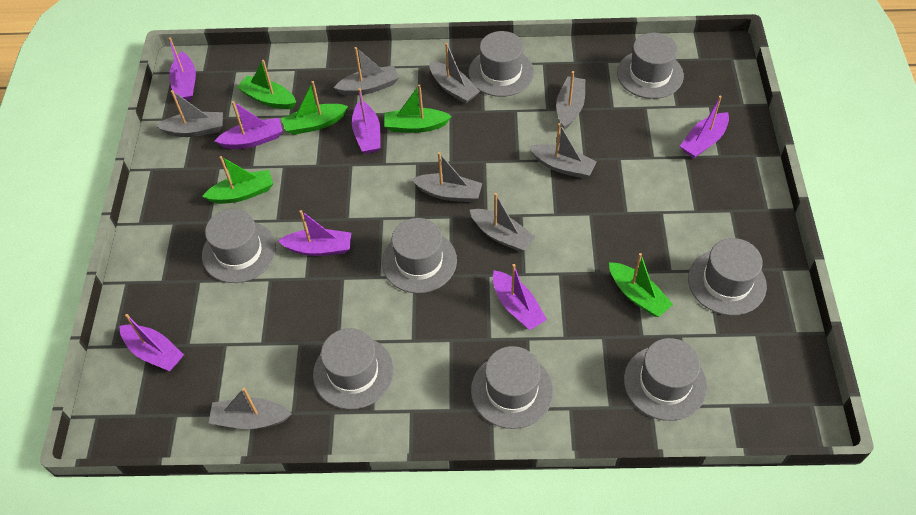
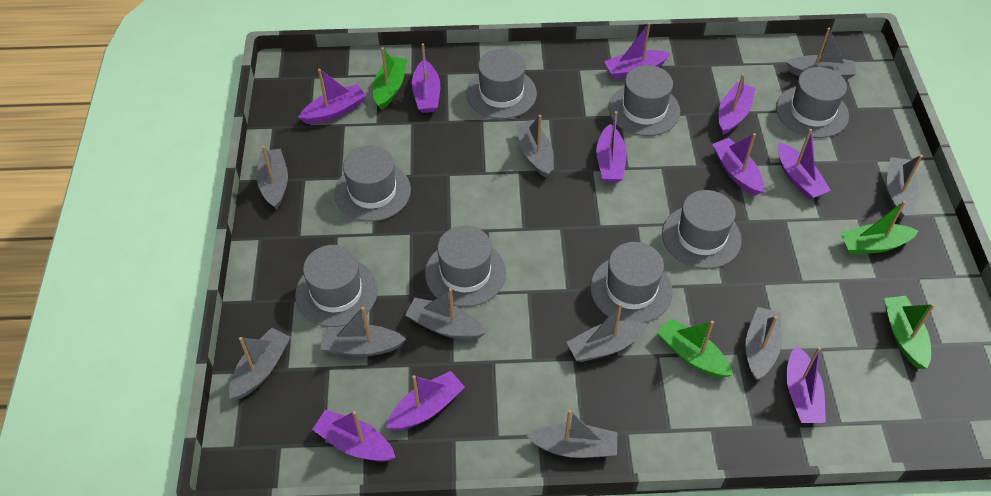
green boat: [202,156,273,204] [237,60,296,109] [281,81,348,135] [384,84,452,133] [609,253,673,317] = 5 -> [373,47,407,110] [656,318,733,378] [841,201,918,254] [884,296,935,369] = 4
grey boat: [156,90,223,137] [209,388,292,429] [334,47,399,96] [412,152,482,202] [429,43,480,104] [470,193,535,252] [529,123,597,179] [556,71,585,130] = 8 -> [229,328,291,399] [257,145,288,210] [320,307,406,356] [405,288,486,340] [516,115,554,178] [527,410,617,458] [567,303,647,362] [745,307,782,380] [786,28,856,81] [887,155,923,219] = 10
purple boat: [119,314,184,371] [168,37,196,101] [215,101,283,149] [278,210,351,256] [352,88,381,154] [493,264,547,330] [680,96,729,158] = 7 -> [298,69,366,124] [312,410,396,462] [386,371,465,430] [412,43,440,113] [596,111,627,182] [604,22,671,79] [712,133,764,195] [718,74,755,135] [778,129,831,200] [786,346,826,423] = 10

